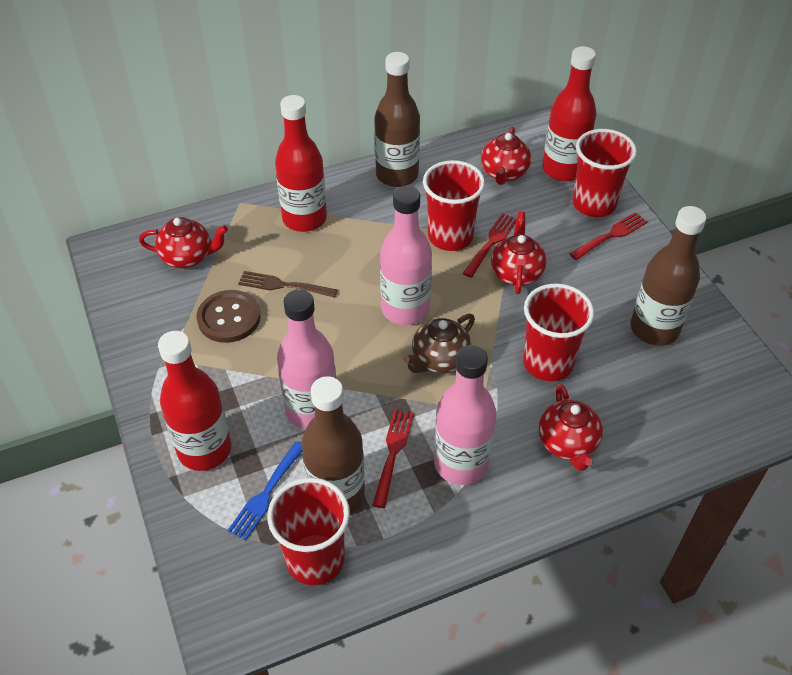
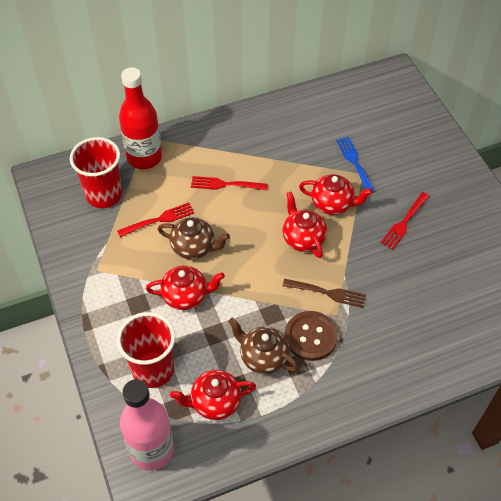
brown bottle: [302,376,365,512] [375,52,420,187] [631,206,707,346] = 3 -> none = 0
brown teapot: [404,314,475,373] = 1 -> [158,217,230,260] [228,318,299,374] = 2
pink bottle: [277,289,336,429] [380,186,432,325] [434,345,496,485] = 3 -> [120,379,174,471] = 1
red bottle: [158,331,231,471] [275,95,327,232] [542,46,596,181] = 3 -> [119,67,162,169] = 1
red cup: [267,478,350,585] [423,160,485,251] [523,283,594,381] [573,129,637,217] = 4 -> [70,137,122,208] [117,312,175,388] = 2

